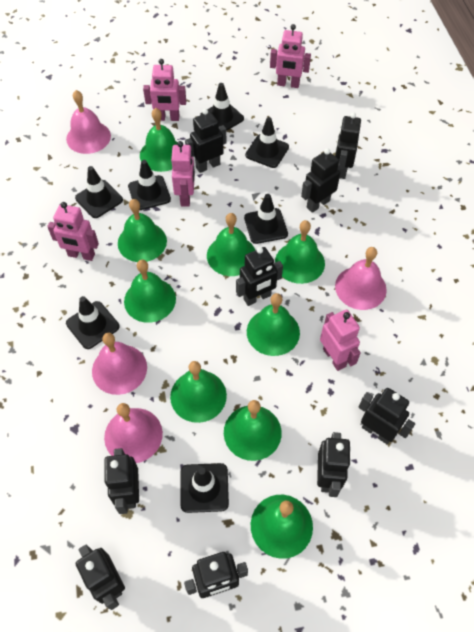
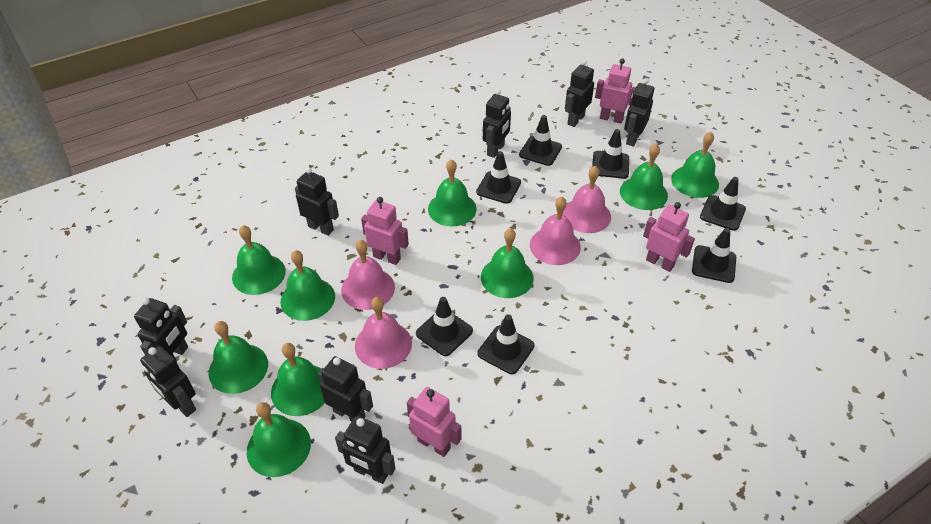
black robot: [76,544,125,610] [104,448,139,514] [184,552,248,598] [185,109,227,173] [236,247,283,306] [301,148,340,213] [317,432,351,497] [335,112,361,179] [359,388,415,444] = 9 -> [134,298,188,363] [140,346,196,417] [295,167,339,236] [318,356,373,422] [335,416,396,484] [483,89,511,158] [565,60,594,127] [624,78,654,147] = 8
pink robot: [47,202,99,261] [143,59,186,121] [171,141,195,207] [270,24,311,88] [320,309,361,371] = 5 -> [361,197,409,265] [407,387,461,457] [595,58,636,124] [643,202,695,272] = 4

